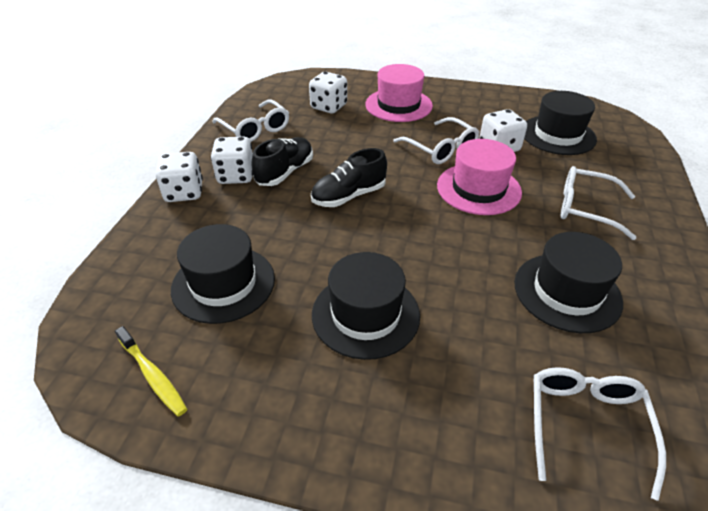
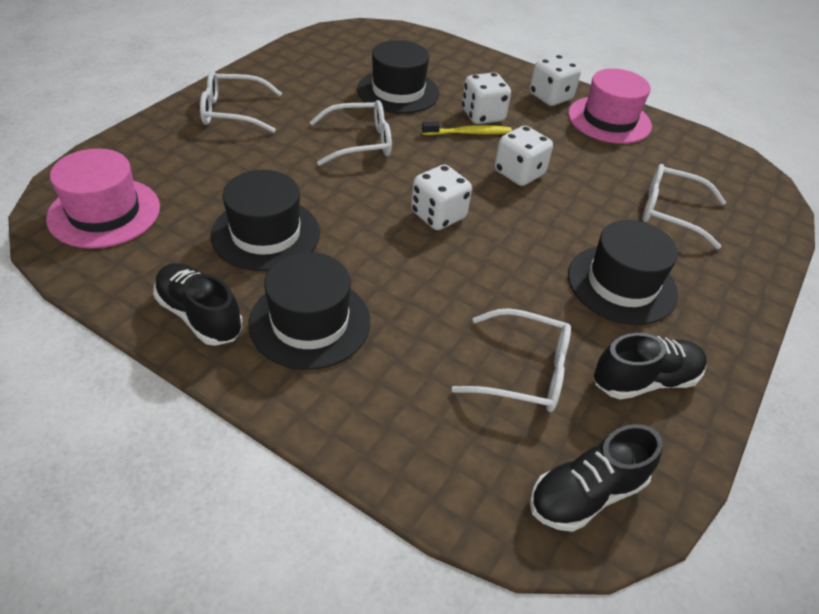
black shoe: [251,137,313,186] [311,148,387,207] = 2 -> [153,263,243,346] [530,424,663,532] [594,333,707,400] = 3

